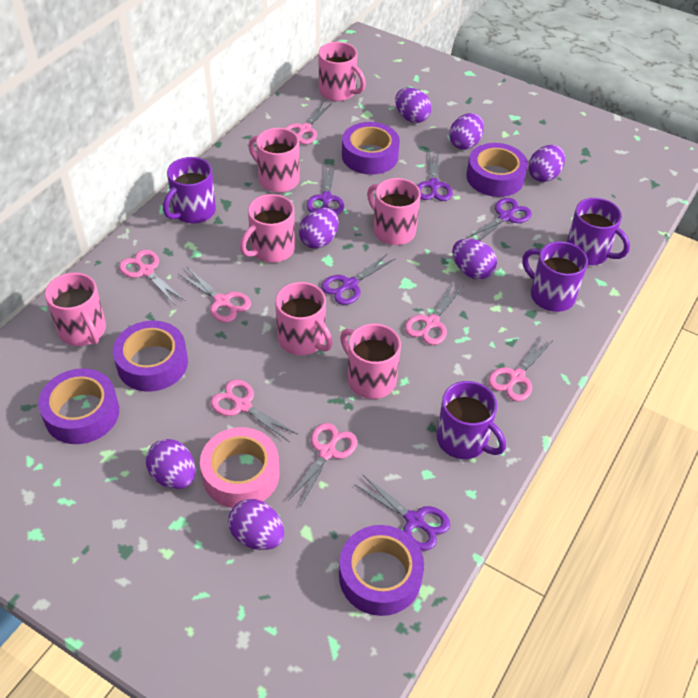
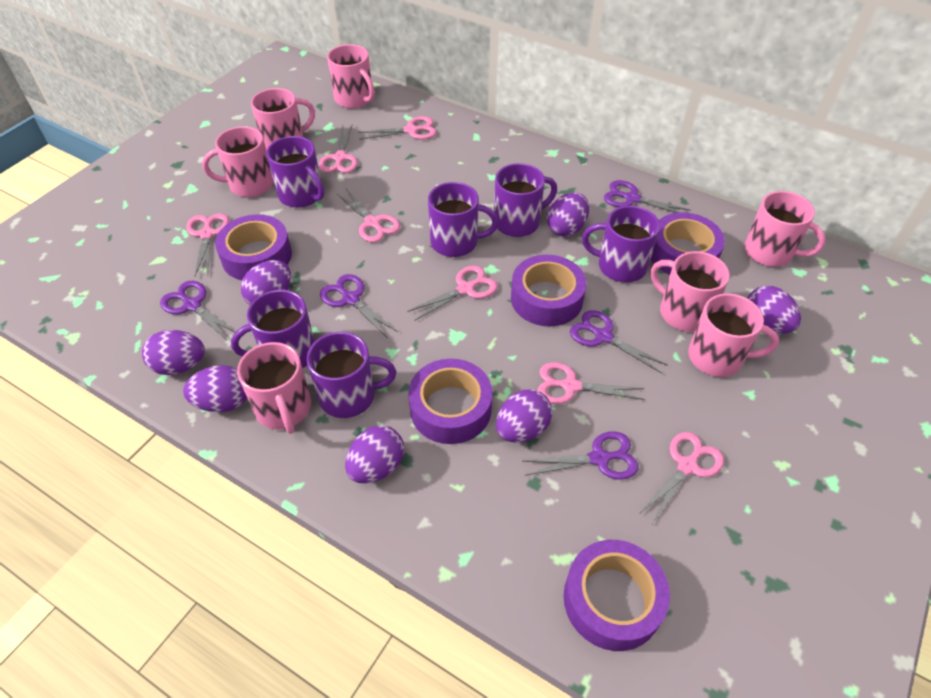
pink tape: [200,427,279,508] = 1 -> none = 0
purple mug: [163,157,216,224] [437,381,506,459] [522,241,588,312] [567,198,630,265] = 4 -> [231,290,315,368] [266,136,324,208] [307,332,396,418] [428,182,499,257] [494,163,557,237] [582,206,660,283] = 6

